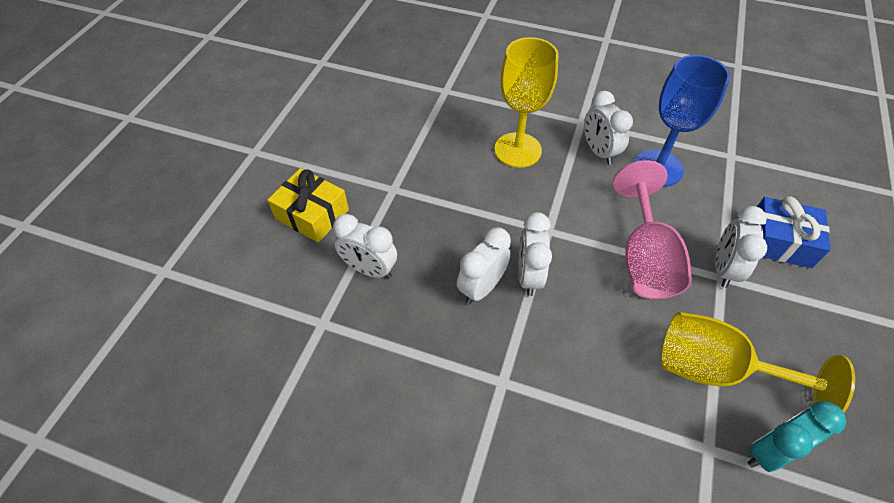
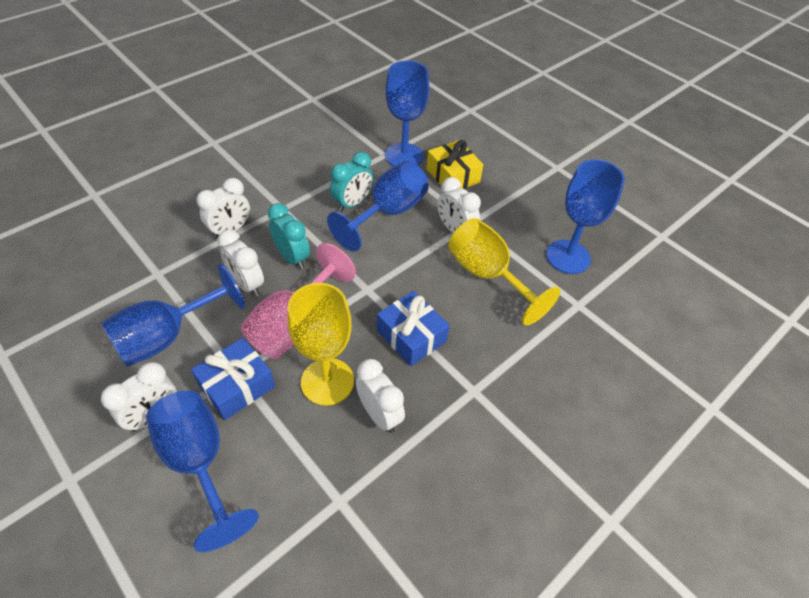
blue gift: [757,196,830,268] = 1 -> [191,338,275,420] [377,291,449,366] = 2
blue goblet: [634,55,730,186] = 1 -> [101,264,245,367] [146,391,259,552] [327,161,429,252] [385,61,429,166] [546,160,625,274] = 5
turquoise clock: [748,401,846,472] = 1 -> [268,203,310,269] [330,152,373,212] = 2

